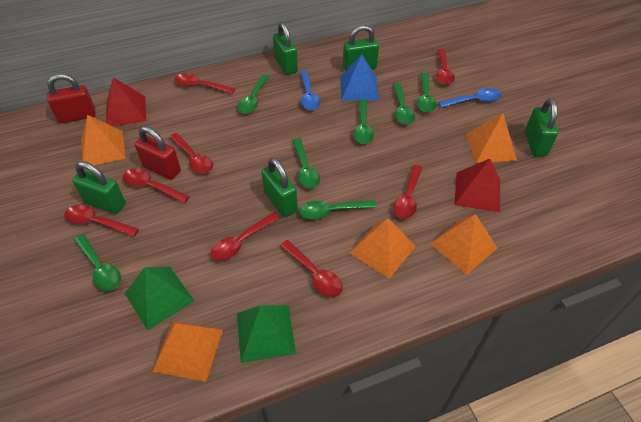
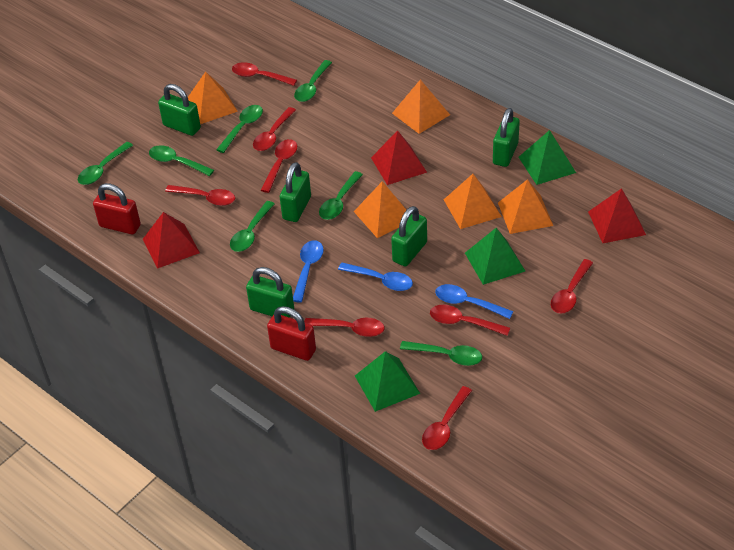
blue pyramid: [340,54,379,100] = 1 -> none = 0
blue spoon: [300,71,320,110] [438,88,502,108] = 2 -> [293,240,324,303] [338,263,413,291] [435,284,513,319] = 3
green pyramid: [125,267,194,330] [237,305,296,363] = 2 -> [355,351,420,412] [465,228,525,285] [518,130,576,185] = 3
red pyramid: [106,77,146,126] [454,159,500,212] = 2 -> [143,212,200,269] [371,130,427,185] [588,188,646,243] = 3

